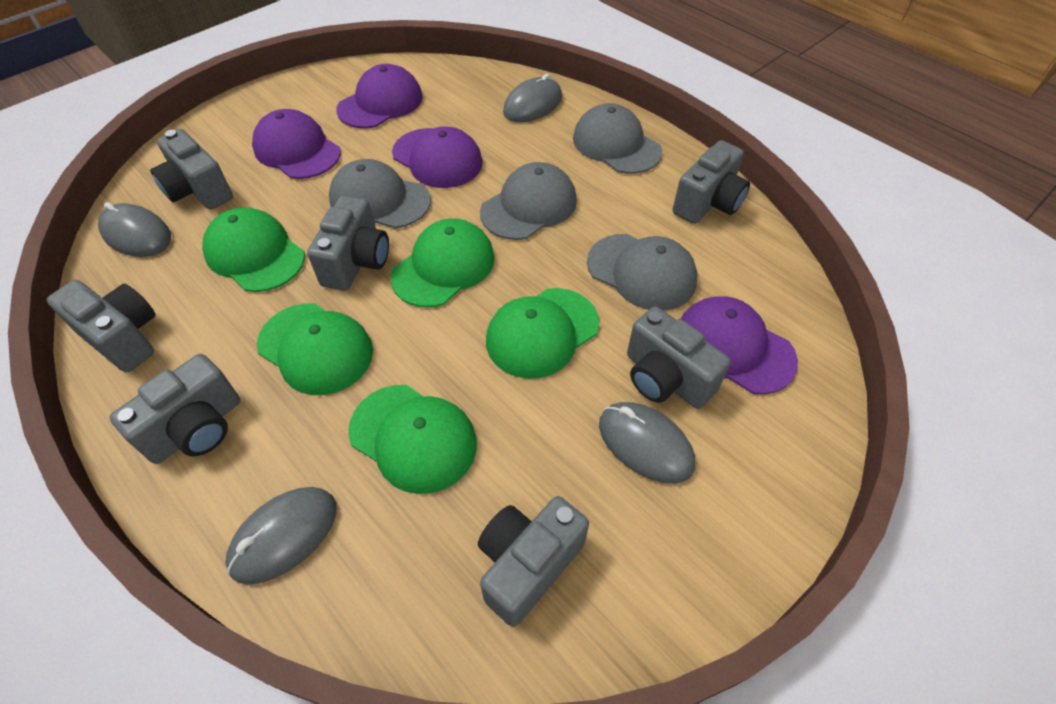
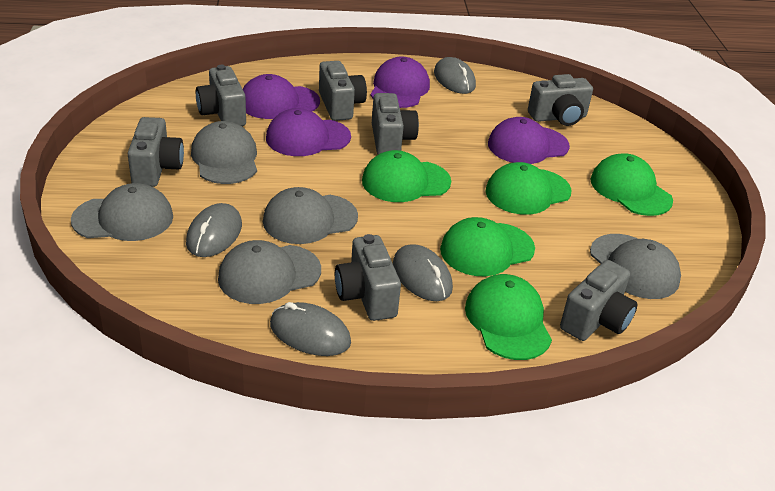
grey cap: [329,159,431,229] [480,162,577,240] [573,103,662,174] [587,234,698,311] = 4 -> [71,183,173,241] [191,121,257,184] [218,240,321,304] [263,187,358,244] [590,234,681,299] = 5

